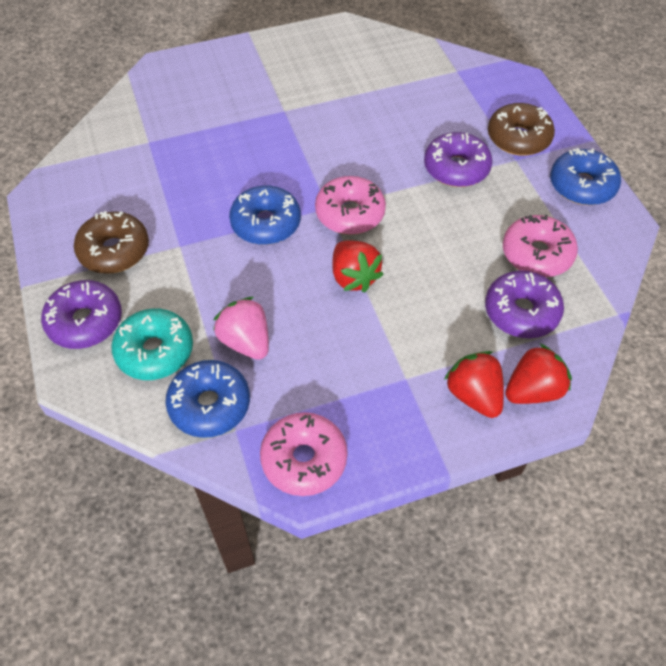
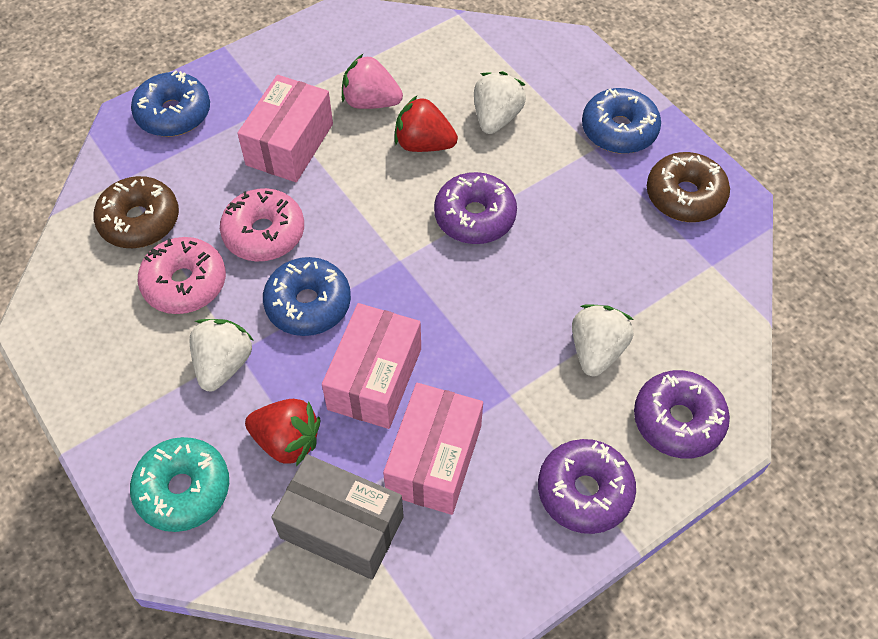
grey box: none = 0 -> [271,454,404,580] = 1
pink box: none = 0 -> [237,75,333,182] [322,303,421,429] [383,383,483,515] = 3
pink donut: [260,412,348,496] [315,176,386,235] [503,214,578,277] = 3 -> [138,237,226,314] [220,188,304,261] = 2
red strawberry: [332,240,384,293] [444,351,504,418] [505,344,572,404] = 3 -> [245,399,320,467] [395,96,458,152] = 2
white strawberry: none = 0 -> [190,319,254,392] [474,71,526,134] [572,304,634,376] = 3

